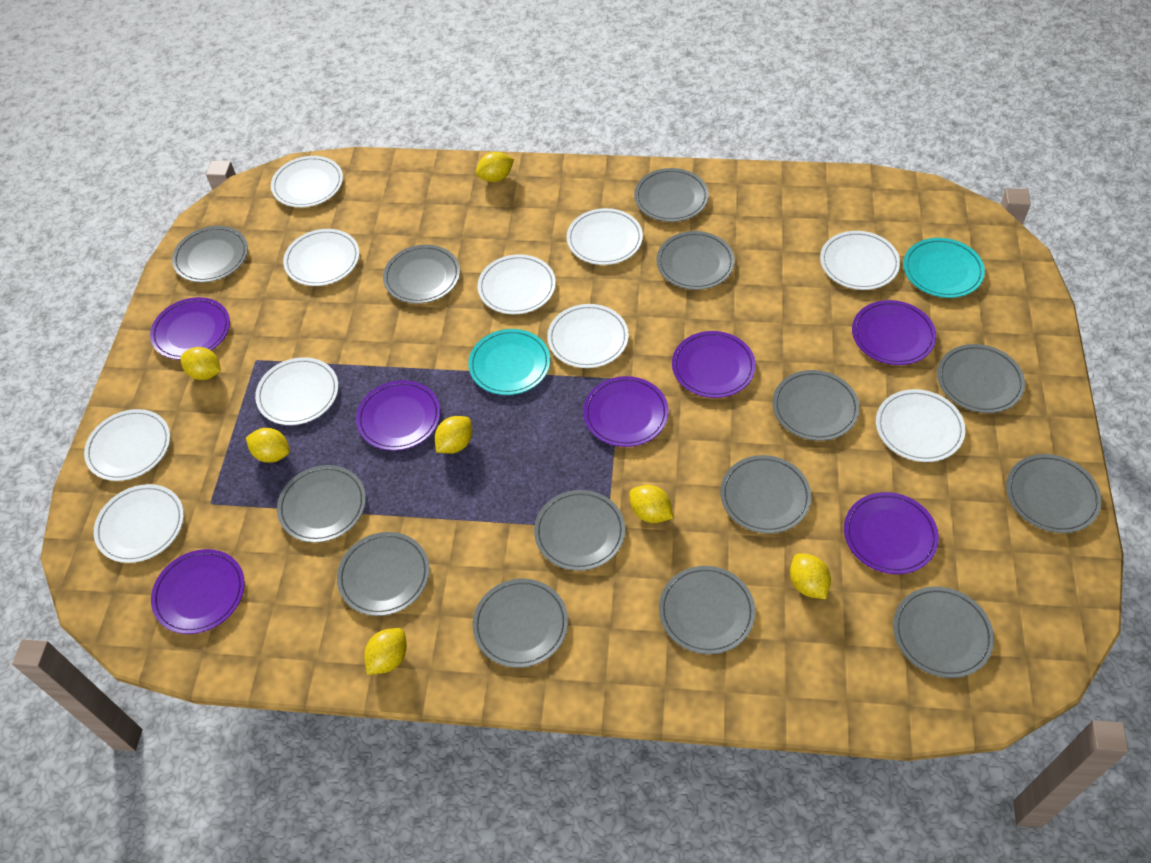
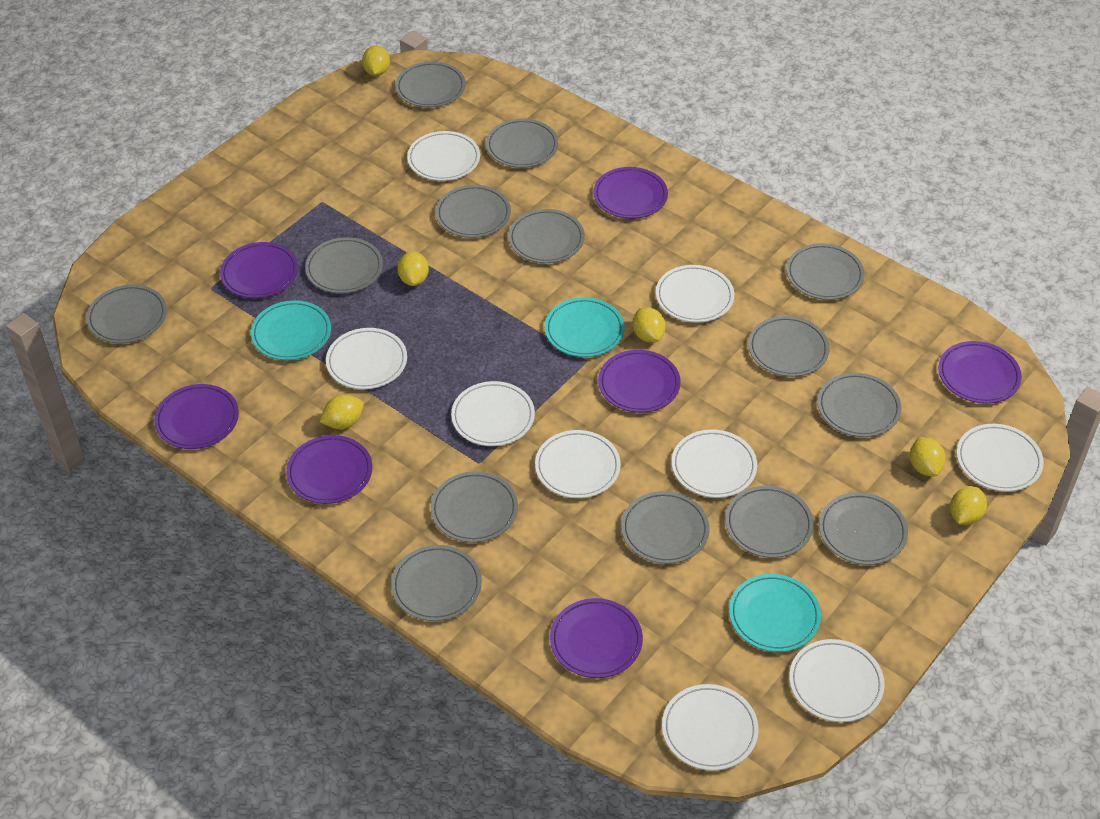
turquoise plate: [468,329,550,395] [903,238,985,298] = 2 -> [251,300,331,360] [545,297,625,357] [729,574,821,652] = 3
white plate: [84,409,170,481] [94,484,184,563] [255,357,338,425] [271,156,343,207] [283,229,360,286] [478,254,556,314] [547,304,629,368] [567,208,643,265] [820,231,900,290] [876,389,965,462] = 10 -> [326,328,407,389] [407,131,480,181] [451,381,535,446] [535,430,621,498] [656,265,734,323] [662,684,759,771] [672,429,757,498] [789,639,885,722] [957,424,1044,492] = 9
yellow lemon: [181,347,221,380] [246,428,290,463] [364,628,407,675] [435,416,472,454] [476,152,514,182] [629,485,673,523] [790,553,831,599] = 7 -> [320,395,364,429] [362,46,390,76] [397,251,429,286] [633,307,666,342] [910,437,946,477] [950,486,987,525] = 6

